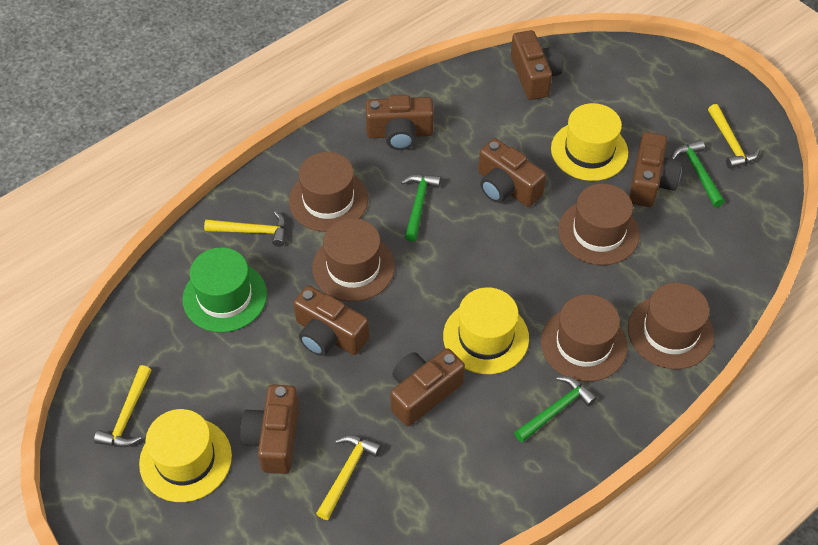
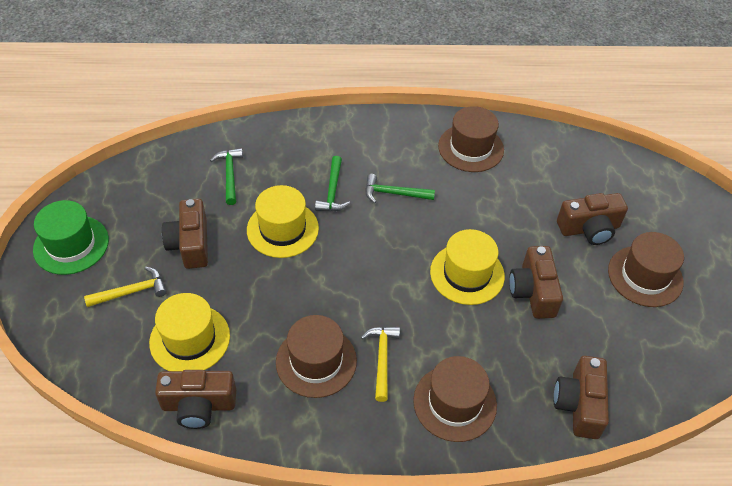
brown camera: [240,385,299,474] [294,285,369,356] [365,95,434,150] [390,348,465,426] [478,138,546,207] [511,30,563,100] [629,132,682,207] = 7 -> [155,370,236,429] [162,199,208,269] [509,246,563,319] [554,356,609,439] [557,193,628,245] = 5
brown hat: [289,152,368,232] [312,218,395,302] [541,294,627,382] [558,184,640,265] [628,283,714,369] = 5 -> [276,315,357,398] [413,356,497,442] [438,106,504,172] [608,232,684,307] = 4
yellow hammer: [94,365,151,447] [204,211,286,247] [316,435,381,520] [708,104,760,169] = 4 -> [84,267,167,307] [361,327,400,402] = 2

